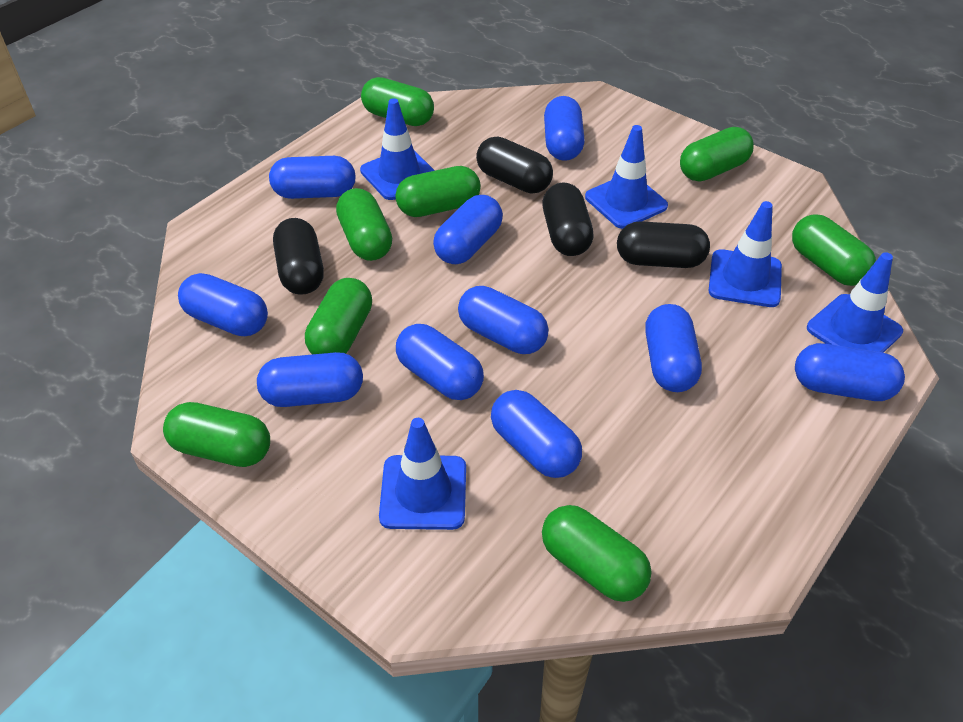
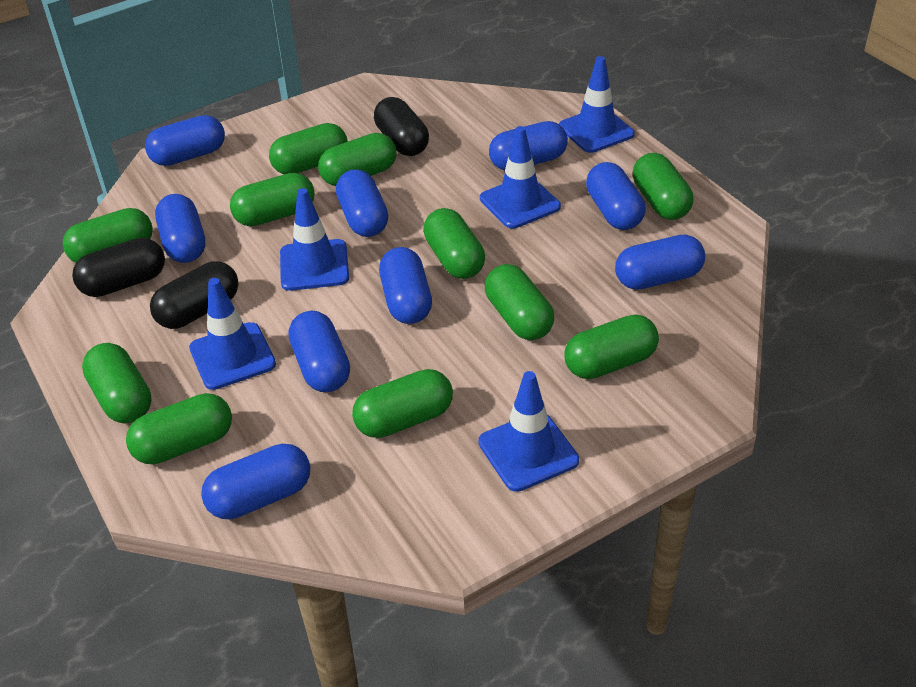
black capsule: [273,218,324,295] [476,137,553,194] [542,183,594,256] [617,221,710,268] = 4 -> [72,238,165,297] [150,261,239,329] [374,97,429,156] = 3
blue capsule: [178,273,268,336] [257,352,363,407] [269,156,356,199] [396,324,484,400] [433,195,503,264] [458,286,549,354] [491,390,582,478] [544,96,585,161] [645,304,702,392] [795,343,905,401] = 10 -> [145,115,225,166] [155,194,205,263] [201,444,310,520] [289,311,350,392] [336,169,388,237] [379,247,432,324] [489,121,568,170] [586,162,646,230] [615,234,705,290] = 9
green capsule: [163,402,270,467] [305,278,372,354] [336,188,392,261] [361,77,434,126] [395,166,481,217] [542,505,652,602] [680,127,754,182] [792,214,876,286] = 8 -> [63,208,153,263] [82,343,151,424] [126,393,232,464] [230,173,315,226] [269,123,348,174] [318,133,396,186] [352,369,453,438] [423,208,485,279] [485,264,554,340] [564,314,659,379] [633,153,693,220] = 11

